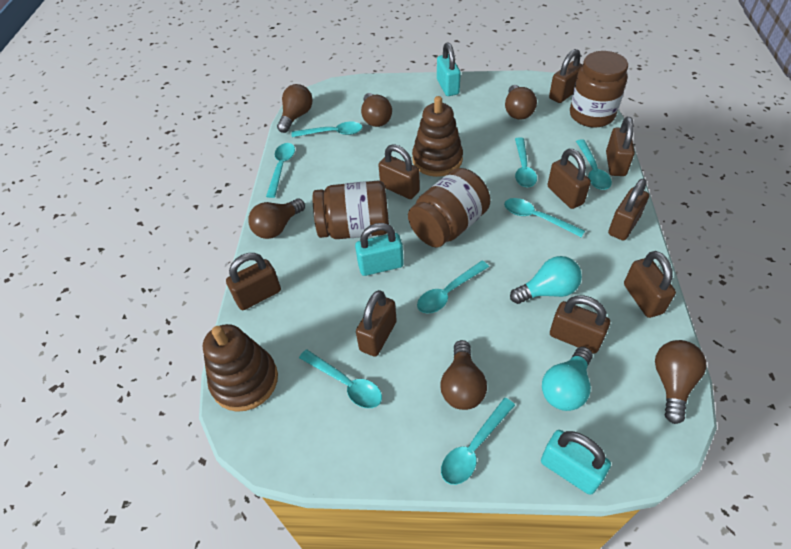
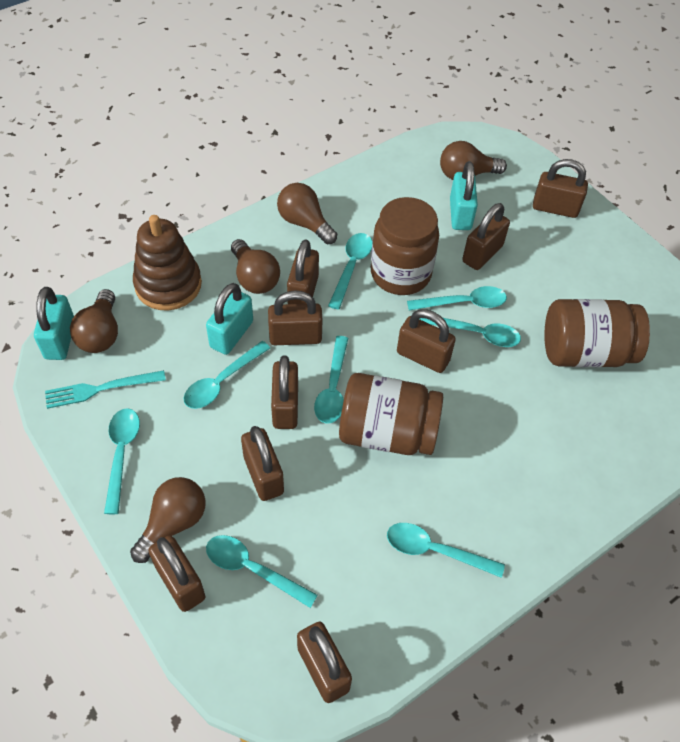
brown light bulb: [248,198,305,239] [277,84,313,133] [361,93,392,127] [440,340,487,410] [505,85,537,120] [655,340,706,424] = 6 -> [70,289,118,353] [130,477,206,563] [231,239,280,294] [277,183,337,245] [440,141,507,180] = 5
brown stacking toy: [203,324,278,412] [412,96,463,177] = 2 -> [133,215,202,310] = 1
turquoise fork: none = 0 -> [45,370,166,409] = 1
turquoise light bulb: [510,256,582,304] [542,347,593,411] = 2 -> none = 0

